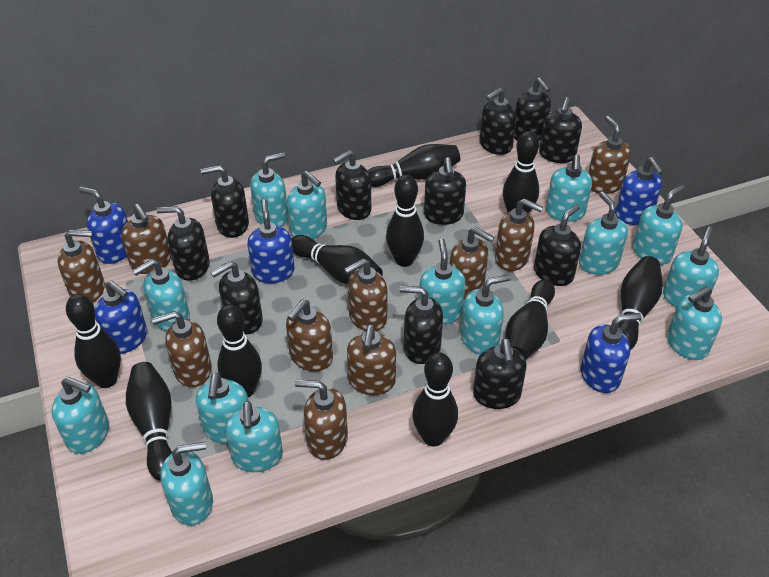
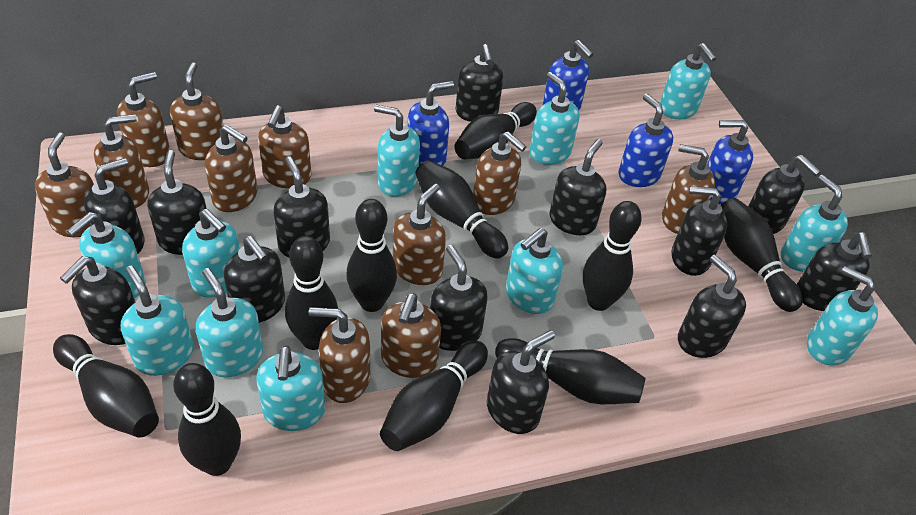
black soap dispenser: [156,206,210,281] [201,165,249,238] [210,261,263,335] [333,150,371,220] [399,286,443,364] [424,157,466,225] [473,338,527,409] [480,87,517,155] [514,77,551,141] [534,204,581,286] [539,97,582,163] = 11 -> [60,256,135,345] [84,158,145,254] [147,150,207,255] [224,236,285,323] [273,156,330,257] [430,245,488,351] [456,44,503,122] [487,330,555,434] [550,139,606,235] [671,186,727,276] [678,255,746,358] [748,155,821,234] [797,232,872,311] = 13
blue soap dispenser: [78,186,128,264] [95,280,147,354] [247,199,295,283] [581,313,641,393] [615,157,663,225] = 5 -> [408,81,454,166] [543,40,593,110] [618,94,673,187] [707,120,753,205] = 4
brown soap dispenser: [58,230,105,303] [121,204,171,274] [152,311,212,387] [286,300,333,371] [295,379,348,460] [344,258,387,331] [347,325,396,395] [450,227,494,300] [495,198,543,271] [588,116,631,194] = 10 -> [35,132,94,237] [94,114,149,208] [117,72,170,167] [170,62,223,160] [205,125,257,212] [258,105,311,188] [309,307,370,403] [381,293,441,378] [393,184,446,285] [473,131,527,215] [662,144,715,234] = 11
turquoise soap dispenser: [51,377,109,454] [132,259,190,332] [160,442,213,526] [196,373,249,444] [225,401,283,472] [250,152,288,227] [287,171,327,239] [419,238,466,325] [461,274,510,354] [546,154,592,222] [579,192,628,275] [633,185,684,265] [663,226,719,307] [667,286,722,360] = 14 -> [67,212,146,298] [121,265,194,376] [182,209,240,298] [196,268,263,377] [256,345,325,431] [374,104,420,197] [506,228,563,314] [529,72,579,165] [660,43,717,119] [781,175,848,272] [807,266,878,366] = 11

